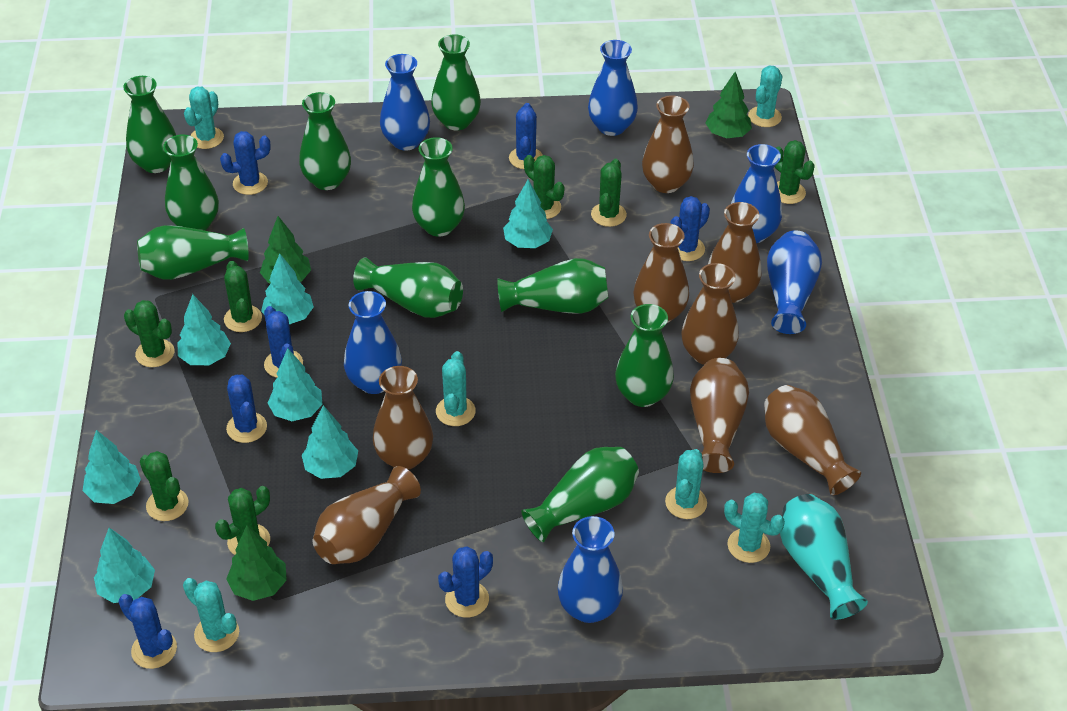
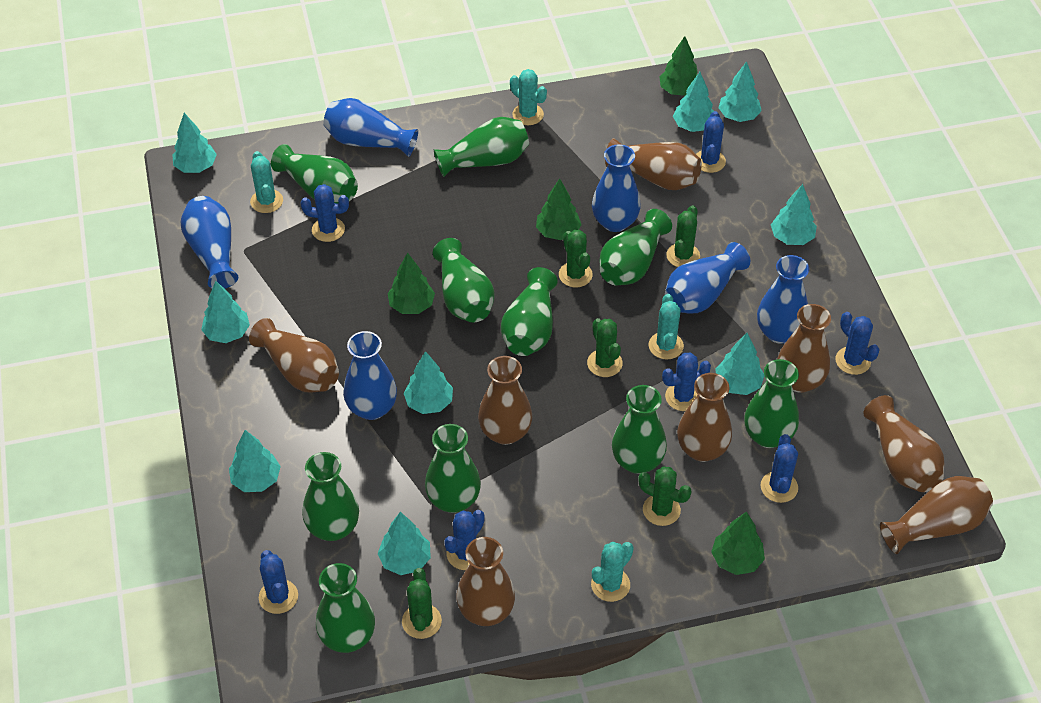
green cactus: [124,300,174,367] [140,451,189,521] [215,486,270,555] [224,261,262,332] [524,155,565,219] [591,159,627,227] [775,140,815,204] = 7 -> [402,568,442,639] [559,230,593,287] [587,318,623,377] [638,466,692,526] [666,205,700,267] = 5
green tree: [226,525,287,601] [260,216,311,284] [705,72,752,138] = 3 -> [388,252,435,314] [536,178,582,240] [659,36,698,96] [711,511,765,575] = 4
turquoise cactus: [183,578,239,652] [184,86,224,149] [436,351,476,426] [665,449,707,519] [724,493,785,563] [748,65,782,127] = 6 -> [250,151,283,213] [510,69,547,125] [591,542,634,602] [648,294,684,359] = 4
turquoise tree: [83,430,141,504] [94,528,155,603] [178,294,231,365] [261,254,314,324] [268,348,323,421] [302,405,358,479] [503,179,553,248] = 7 -> [172,113,217,173] [201,281,250,343] [229,430,281,492] [377,512,431,575] [404,351,453,414] [673,72,714,132] [715,333,764,395] [718,61,762,122] [771,184,817,245] = 9
turquoise vase: [780,494,868,620] = 1 -> none = 0

